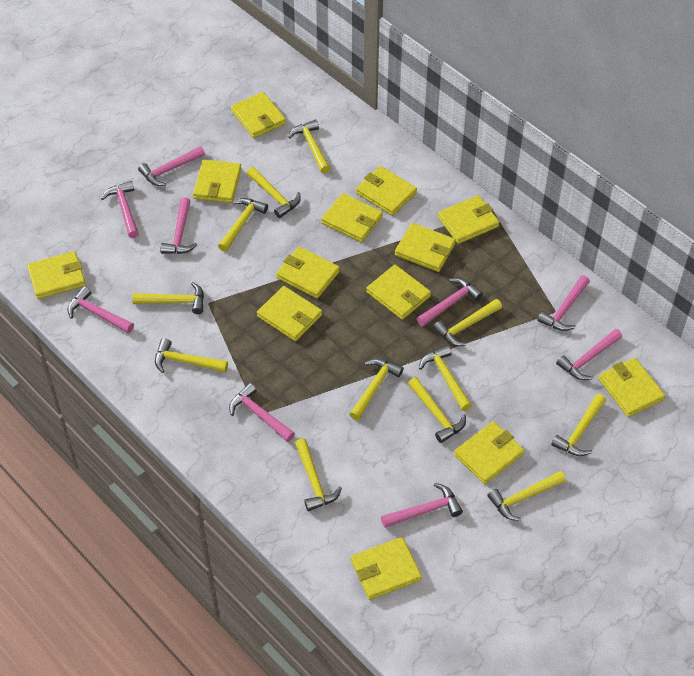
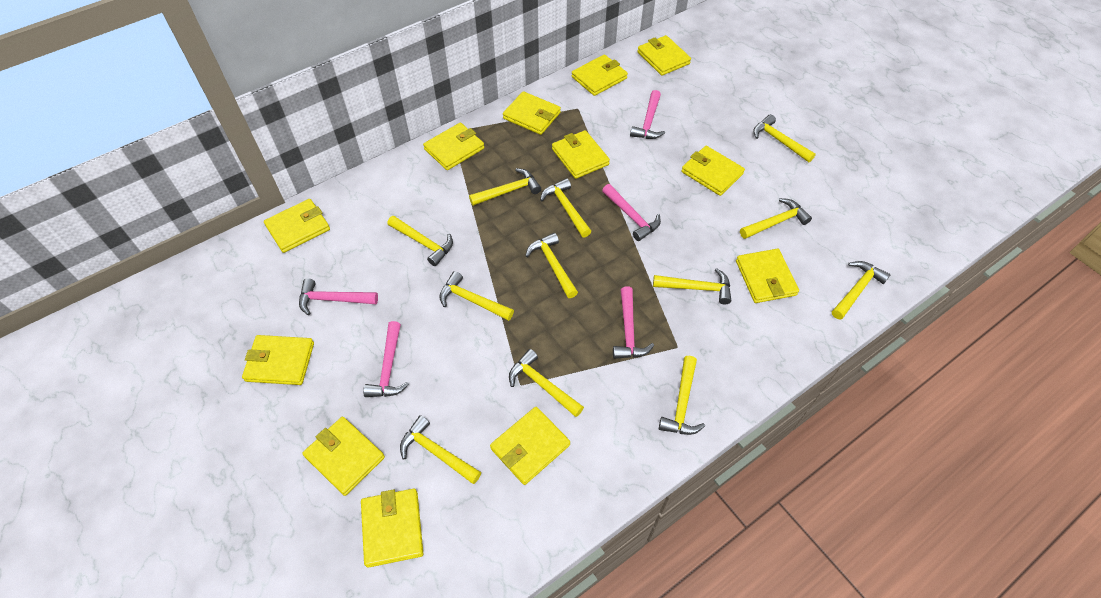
pink hammer: [68,286,134,333] [101,181,139,238] [138,146,205,186] [160,197,197,254] [229,383,295,442] [381,483,463,528] [417,278,483,327] [537,275,590,331] [556,329,622,380] = 9 -> [299,278,378,315] [363,321,409,397] [602,184,661,241] [613,287,654,359] [630,90,665,139] = 5
yellow wallet: [27,251,86,299] [193,159,242,203] [231,92,286,138] [257,286,322,341] [276,247,340,299] [321,193,383,243] [351,537,422,600] [356,166,417,216] [366,265,431,320] [395,223,456,272] [438,195,499,244] [454,421,524,484] [599,358,665,417] = 13 -> [242,335,314,385] [264,199,330,253] [302,417,385,496] [361,489,423,568] [423,123,484,170] [490,407,570,485] [503,91,561,135] [552,130,610,179] [572,54,628,96] [637,35,691,76] [681,146,745,196] [736,249,799,303] = 12

